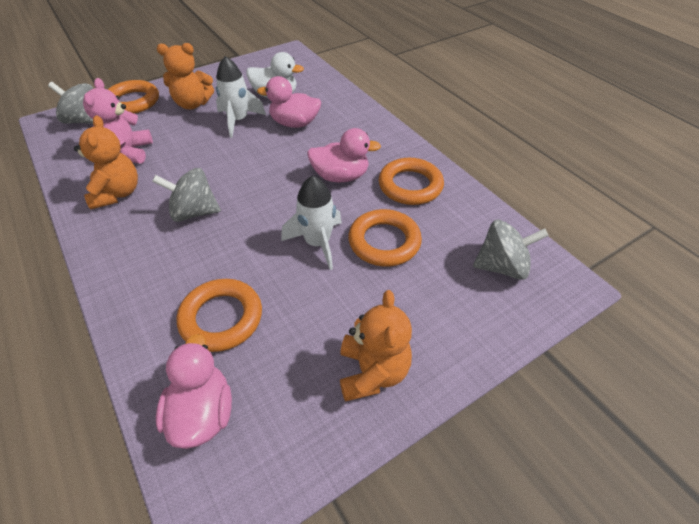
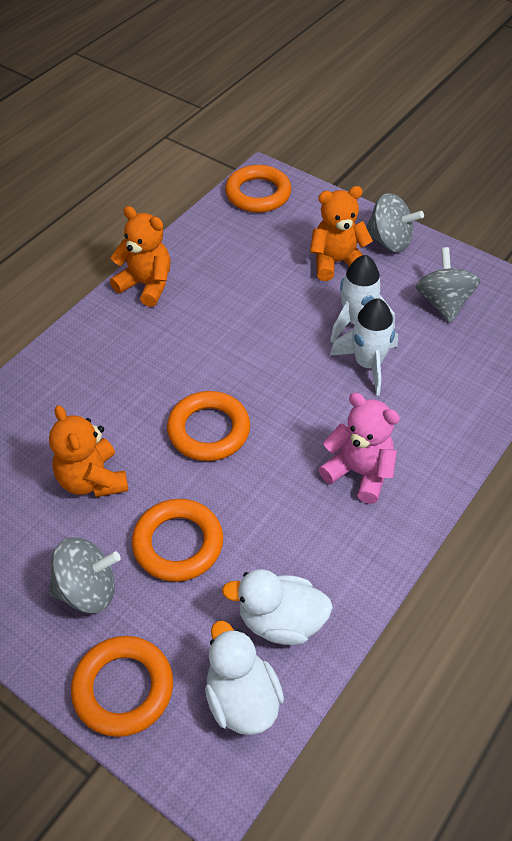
pink duck: [156,334,232,449] [257,76,321,128] [307,128,381,182] = 3 -> none = 0
white duck: [246,52,304,98] = 1 -> [205,621,284,735] [222,569,333,645] = 2

